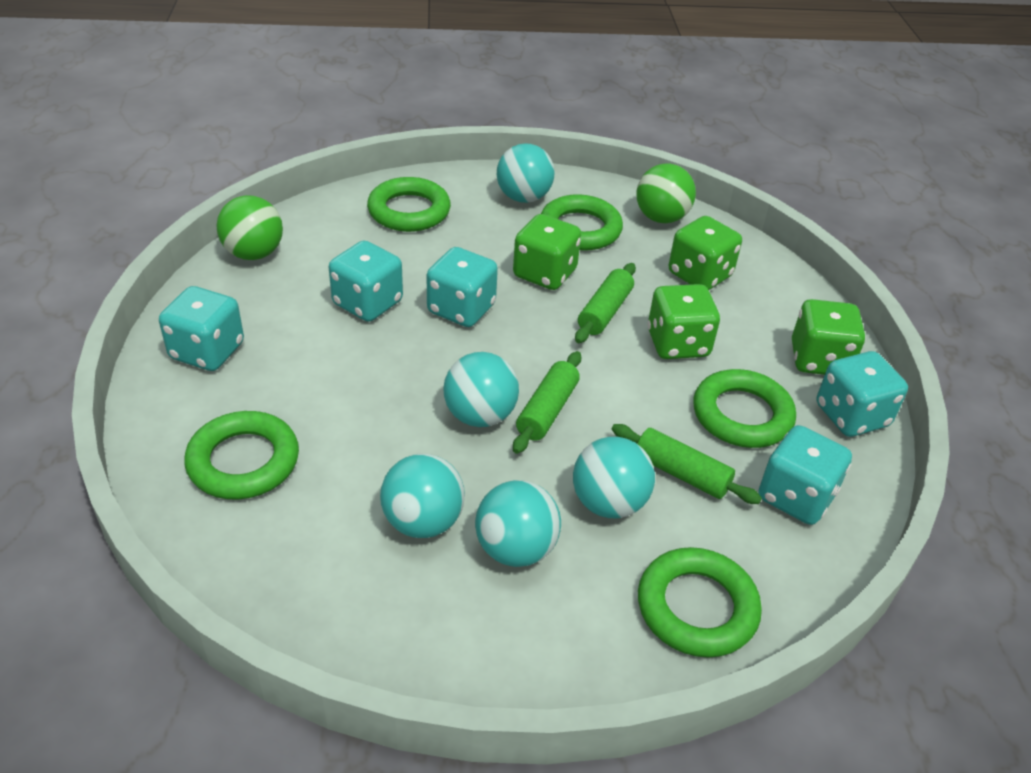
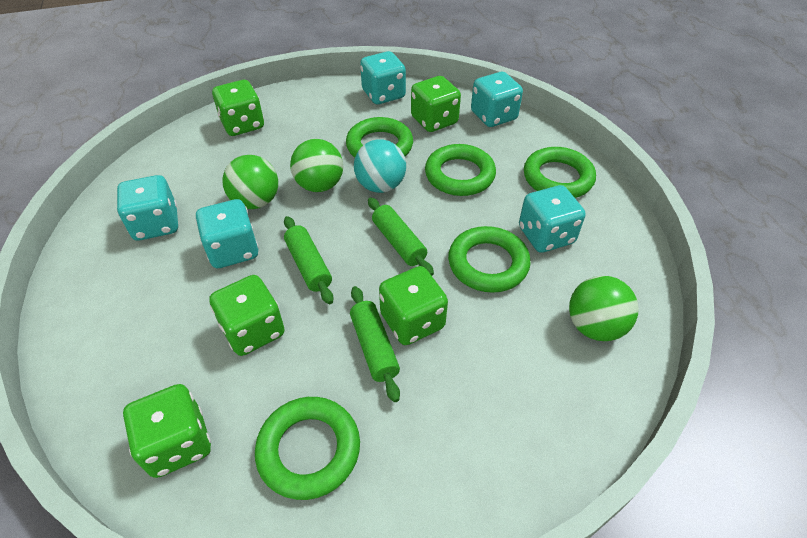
green ball: [217,195,283,260] [636,163,696,223] = 2 -> [222,155,278,209] [290,139,343,192] [569,276,639,341] = 3
green dice: [513,214,581,290] [648,284,720,359] [669,216,742,290] [792,299,865,375] = 4 -> [123,384,211,478] [209,275,285,356] [212,80,264,136] [379,266,448,345] [411,76,461,132] = 5
turquoise ball: [380,454,465,538] [443,352,519,427] [475,480,561,567] [497,143,555,203] [573,437,655,518] = 5 -> [354,139,406,193] = 1

